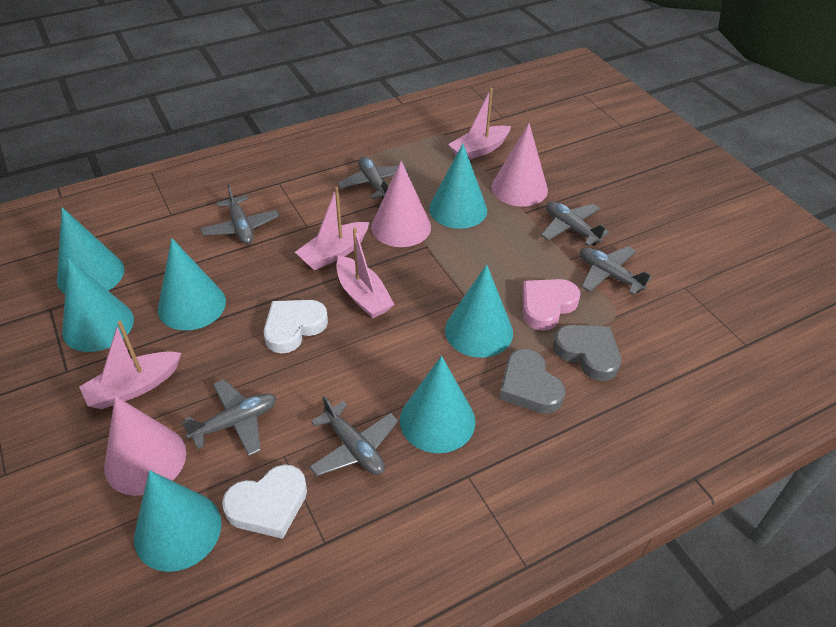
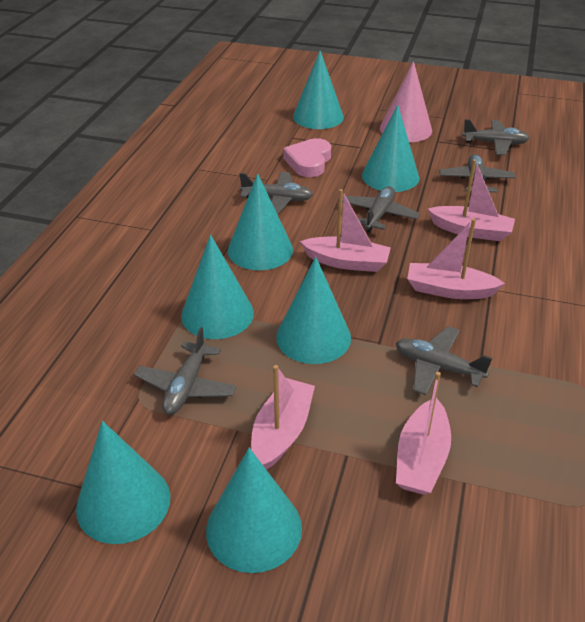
grey heart: [499,349,565,414] [553,325,621,381] = 2 -> none = 0
pink boat: [79,321,181,409] [295,187,370,270] [336,227,394,318] [448,88,511,160] = 4 -> [251,365,315,470] [300,189,391,272] [396,372,451,495] [408,219,505,299] [428,159,515,241] = 5
pink cone: [104,396,186,496] [371,161,431,247] [491,123,548,207] = 3 -> [380,61,432,142] = 1
white heart: [222,465,307,539] [264,300,328,354] = 2 -> none = 0

